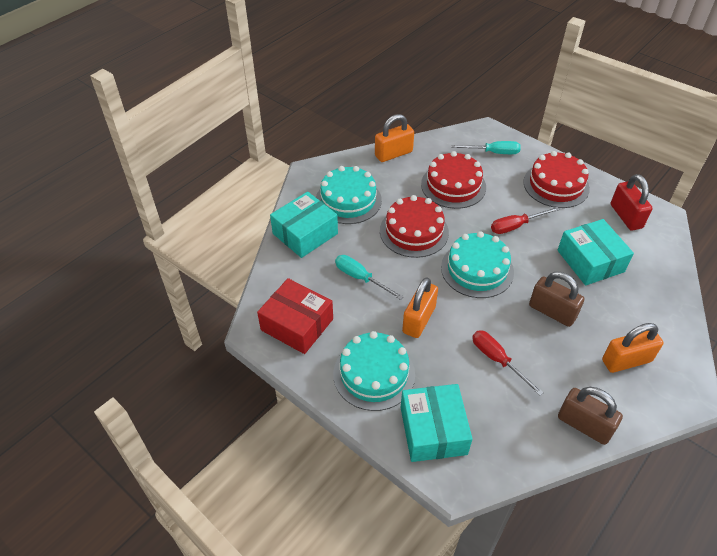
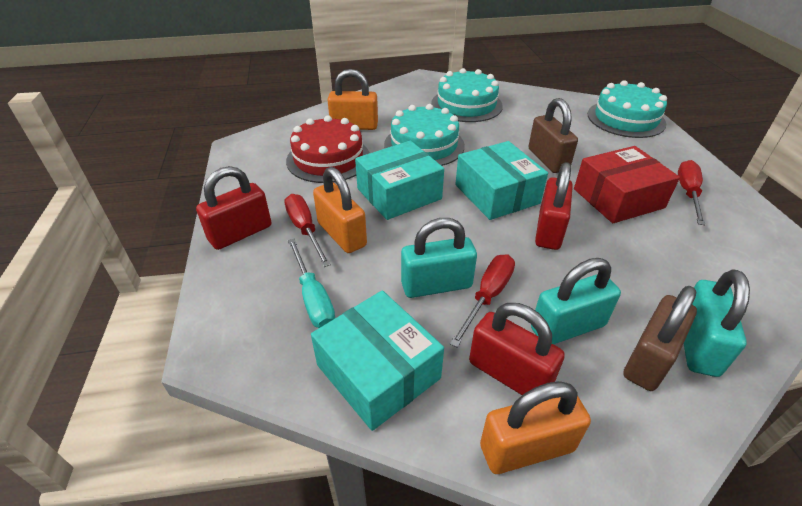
red cake: [380,195,449,258] [421,151,486,209] [523,151,590,208] = 3 -> [286,115,370,183] = 1
red padlock: [611,174,652,231] = 1 -> [196,166,272,250] [469,303,565,395] [535,162,573,250] = 3
red screwdriver: [472,330,544,396] [491,207,560,234] = 2 -> [284,194,331,267] [450,254,515,347] [678,160,705,225] = 3
turquoise padlock: none = 0 -> [401,218,477,298] [531,258,621,345] [684,269,750,377] = 3
turquoise screwdriver: [335,255,404,300] [451,141,521,154] = 2 -> [288,239,335,328] = 1

